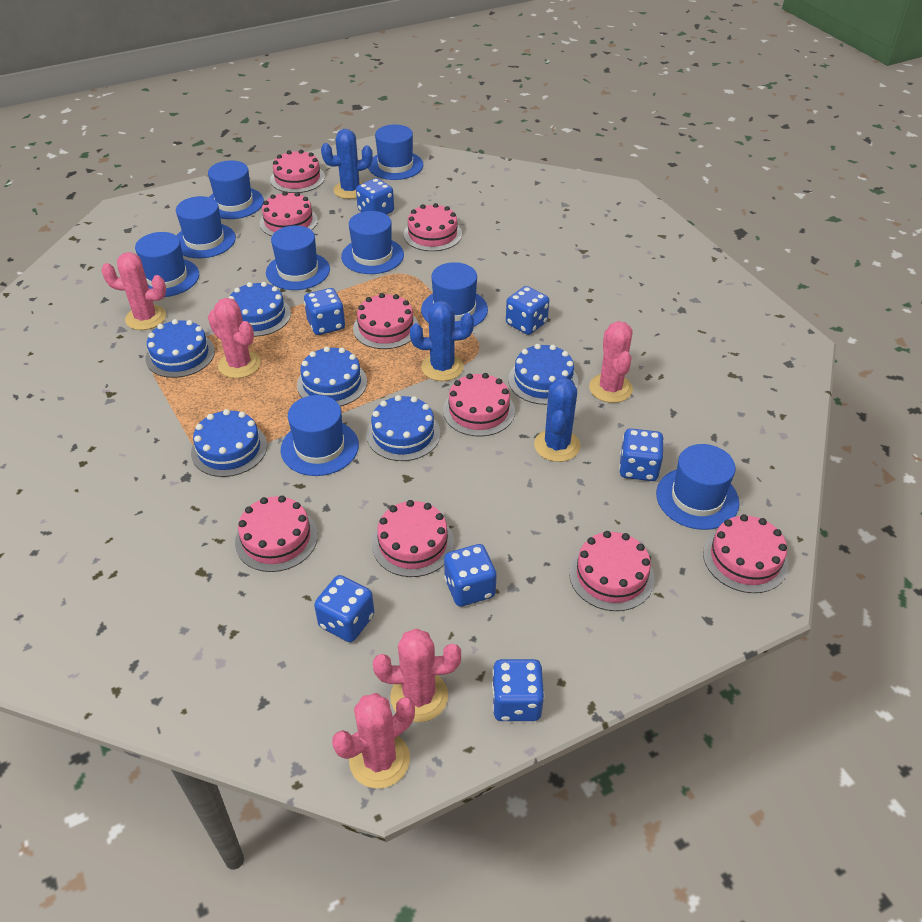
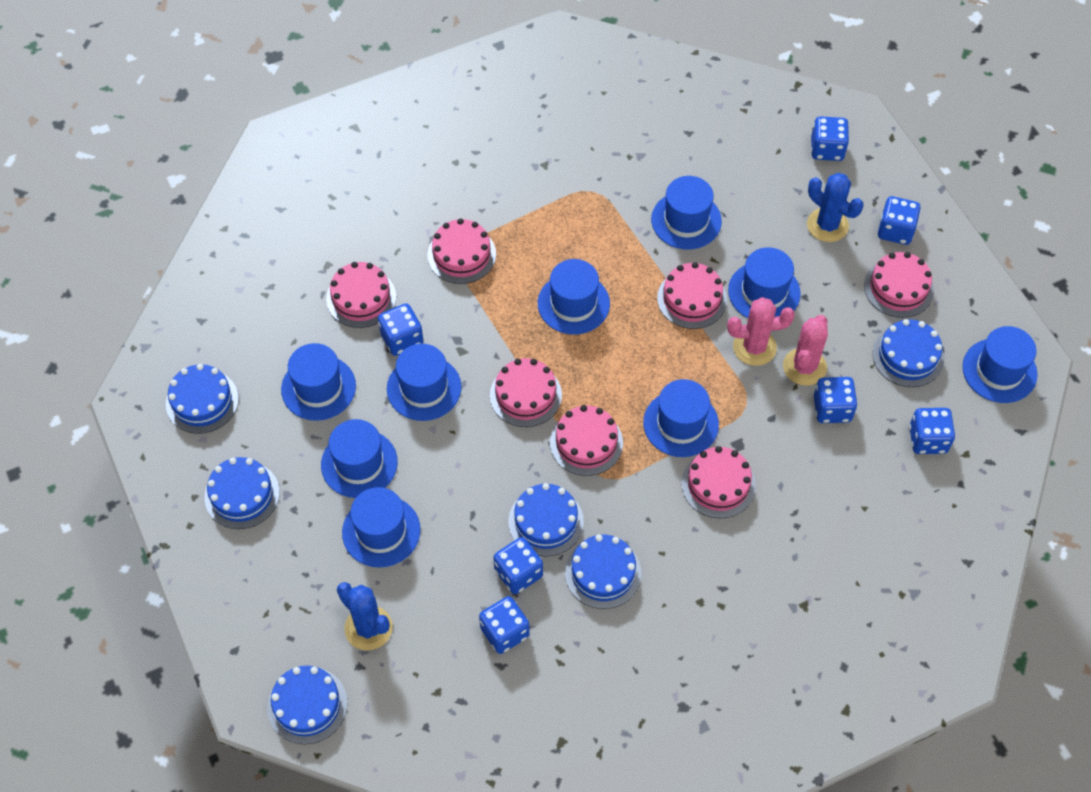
blue cactus: [321,129,373,199] [410,301,474,381] [534,377,580,462] = 3 -> [337,582,393,651] [807,173,863,242] = 2
pink cactus: [101,252,166,330] [208,298,261,378] [332,693,415,788] [373,629,461,722] [589,321,633,403] = 5 -> [727,297,795,366] [783,315,828,386] = 2
pink cake: [235,496,318,572] [259,191,318,236] [270,150,325,193] [353,293,418,349] [372,500,454,577] [404,203,462,251] [443,373,515,437] [569,531,654,611] [703,514,789,593] = 9 -> [326,262,396,328] [428,218,496,284] [490,358,562,427] [550,405,623,476] [657,262,727,329] [681,446,756,518] [864,252,934,318] = 7

